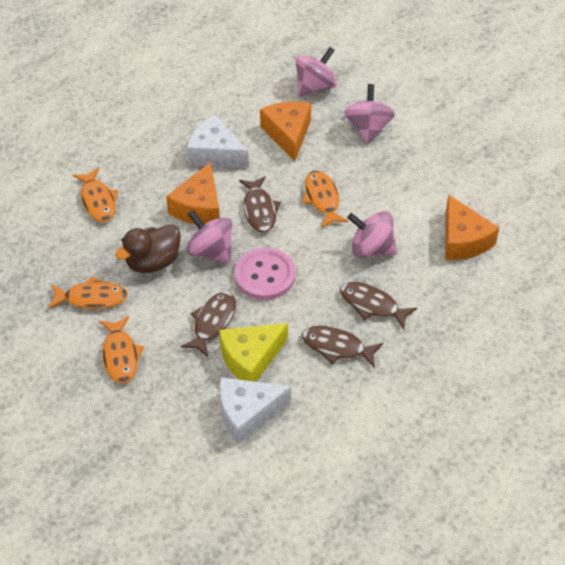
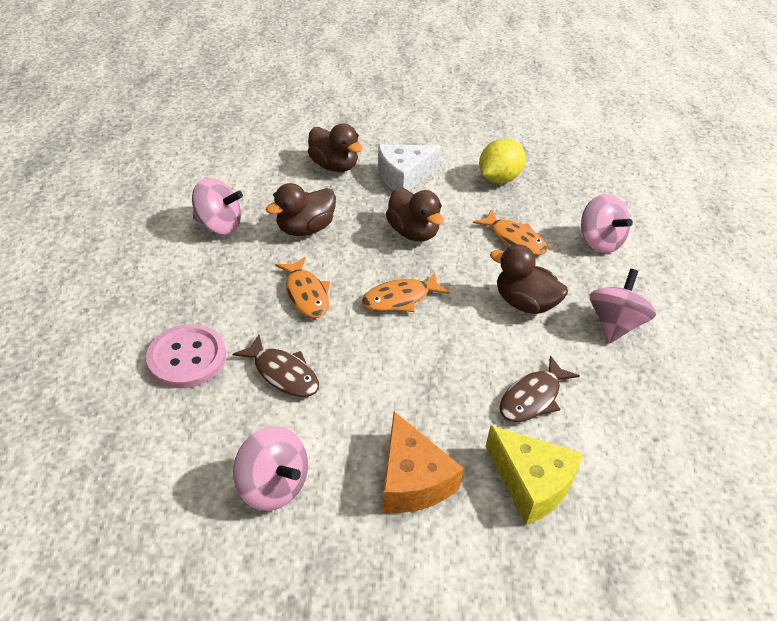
brown duck: [115,224,181,273] = 1 -> [266,183,336,236] [308,123,363,172] [386,187,443,242] [490,245,568,314] = 4
brown fish: [181,292,236,357] [239,176,281,232] [302,326,383,368] [340,282,417,329] = 4 -> [233,335,319,397] [500,355,580,422] = 2
orange cheese: [166,162,220,224] [260,101,311,161] [445,194,499,260] = 3 -> [382,411,464,513] = 1
orange fish: [48,277,128,309] [73,167,118,222] [99,316,144,384] [302,171,348,228] = 4 -> [275,257,330,318] [362,272,450,312] [473,209,548,255] = 3
white cheese: [187,115,249,168] [219,377,291,444] = 2 -> [378,144,441,191] = 1
yellow lemon: none = 0 -> [479,138,526,184] = 1

